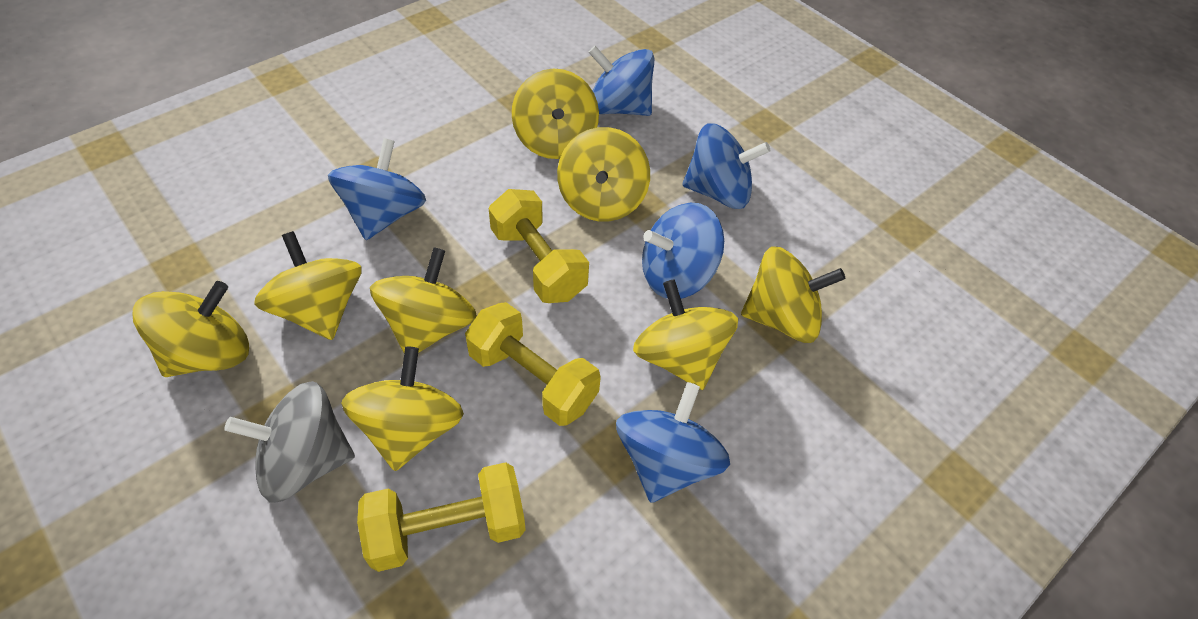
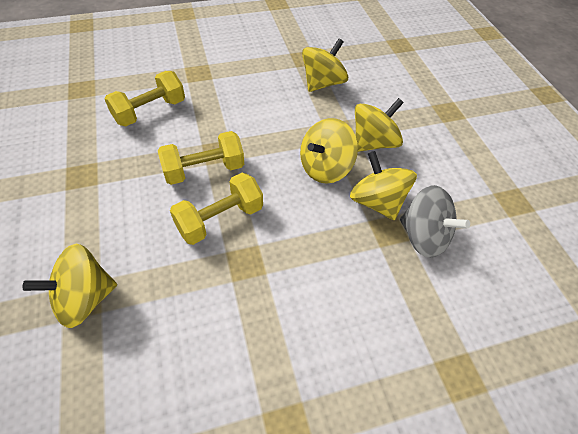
blue spinning top: [328,138,426,240] [589,46,654,116] [616,382,730,503] [642,203,724,299] [682,123,770,209] = 5 -> none = 0
yellow spinning top: [133,281,249,377] [254,231,362,340] [341,347,464,471] [370,247,477,353] [512,69,599,159] [557,127,650,222] [633,279,738,390] [741,246,845,343] = 8 -> [23,243,117,328] [300,118,358,184] [302,39,348,92] [350,151,417,220] [355,98,404,152] = 5

